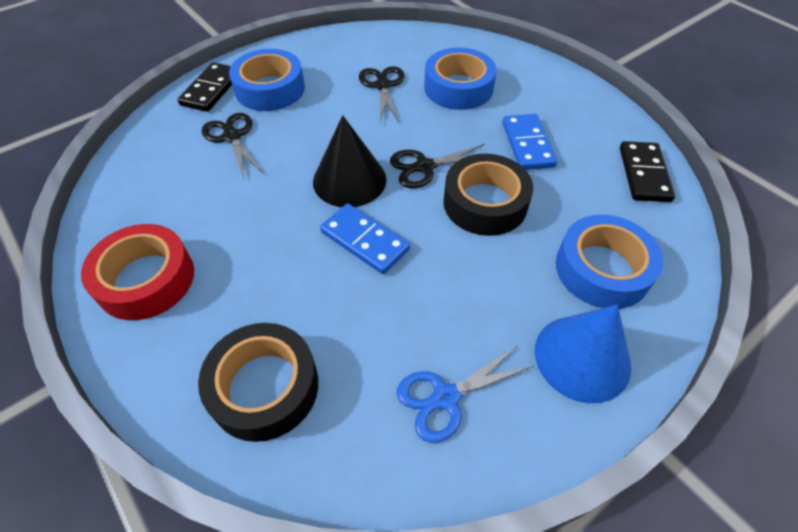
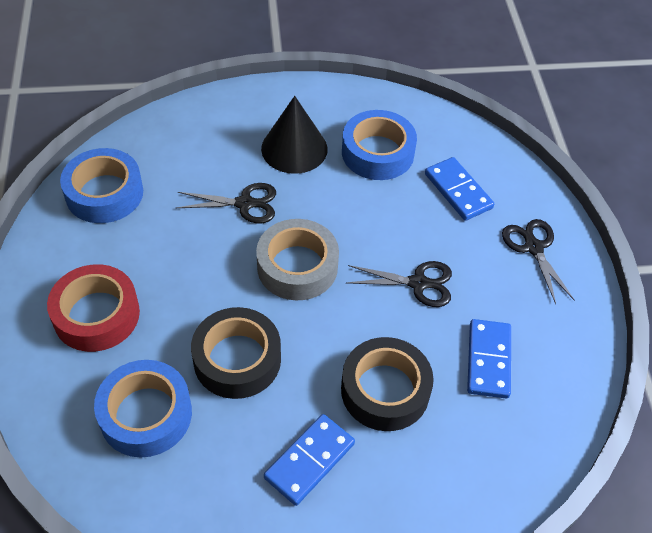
black domino: [178,62,232,112] [620,141,676,202] = 2 -> none = 0
blue cone: [535,305,631,403] = 1 -> none = 0
blue domino: [320,204,410,274] [502,114,557,170] = 2 -> [264,414,355,506] [425,157,494,221] [467,319,511,399] = 3
blue scissors: [397,345,534,443] = 1 -> none = 0
grey tape: none = 0 -> [256,219,339,300] = 1

